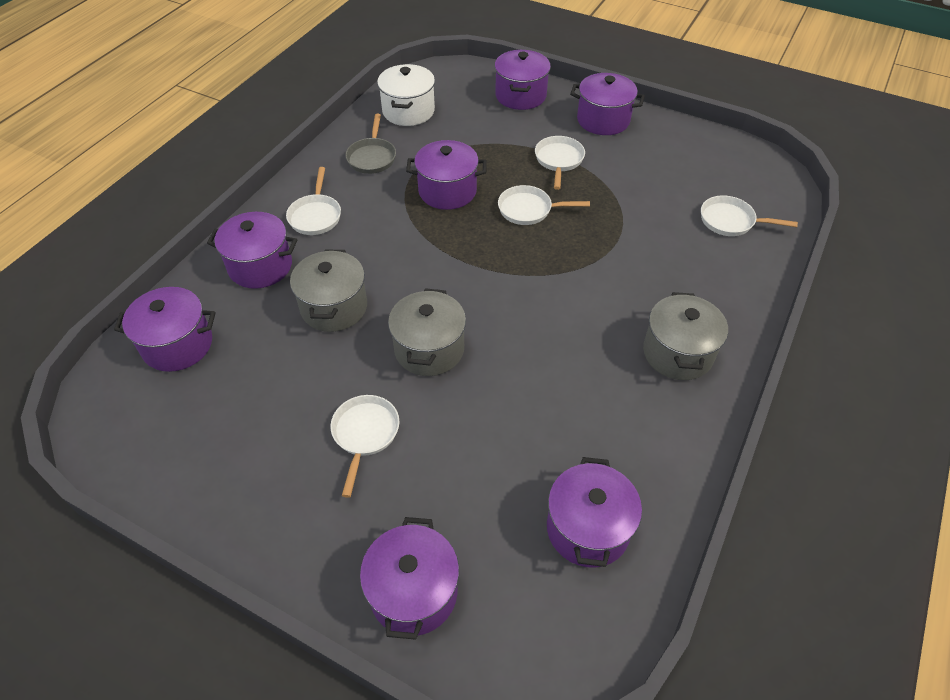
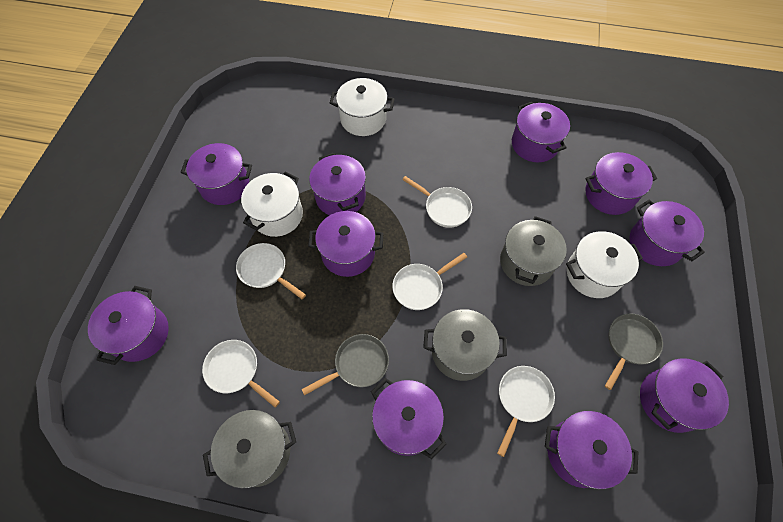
grey pan: [345,114,396,174] = 1 -> [301,334,389,396] [605,313,663,390] = 2
purple pot: [114,287,216,372] [207,212,298,289] [360,517,459,640] [406,140,487,210] [494,50,551,110] [547,457,642,568] [570,73,645,135] = 7 -> [88,286,169,365] [181,143,252,205] [308,211,383,277] [309,153,366,215] [371,378,446,459] [512,102,570,162] [545,411,639,489] [585,152,657,215] [630,200,705,266] [640,358,729,433] = 10
white pot: [377,64,435,126] = 1 -> [241,171,303,237] [330,78,394,136] [566,231,643,298] = 3

